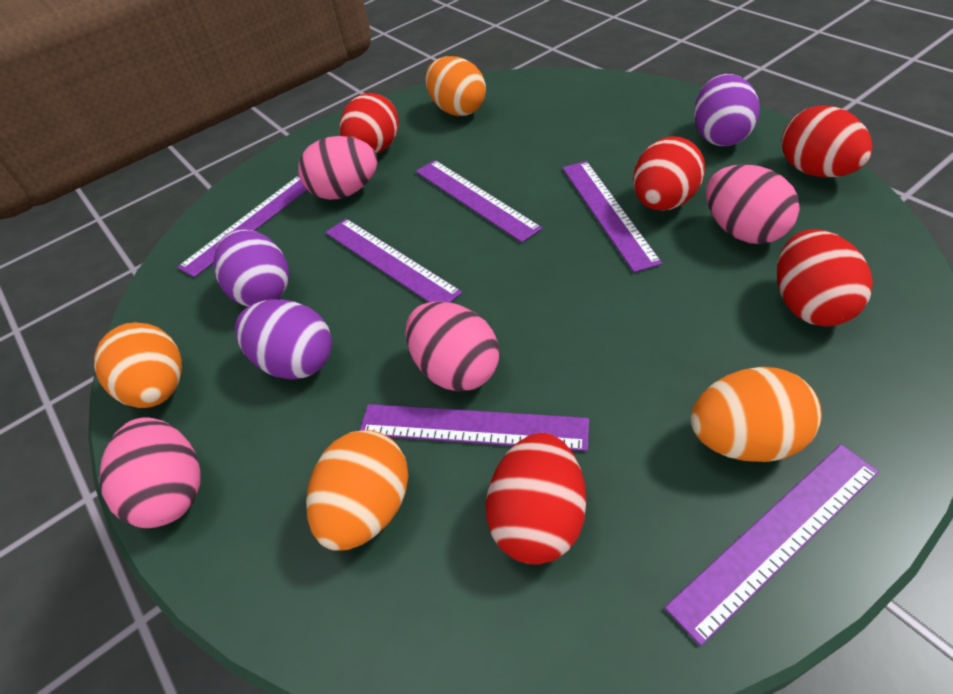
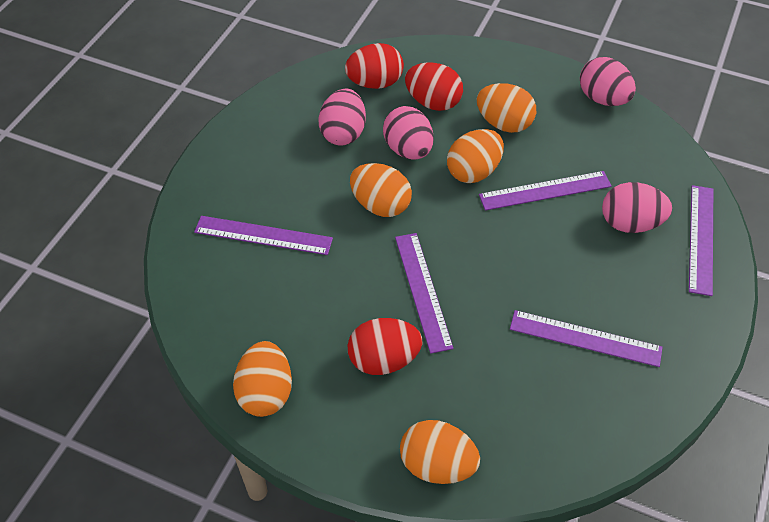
orange egg: [94,322,182,408] [306,430,408,551] [425,56,486,116] [691,367,822,462] = 4 -> [233,341,292,417] [350,163,412,217] [400,420,480,484] [447,129,504,183] [477,83,536,133] = 5
purple egg: [213,229,289,307] [235,299,332,380] [694,74,760,146] = 3 -> none = 0
purple ruler: [177,175,307,277] [325,219,462,302] [360,404,589,451] [416,160,542,243] [562,161,662,272] [664,444,879,646] = 6 -> [194,216,333,255] [395,233,453,354] [479,171,612,210] [510,310,663,367] [689,185,713,296] = 5
red egg: [340,93,399,154] [486,433,586,565] [633,136,705,211] [777,229,873,327] [782,105,872,177] = 5 -> [345,43,404,89] [348,318,422,375] [405,63,463,111] = 3

